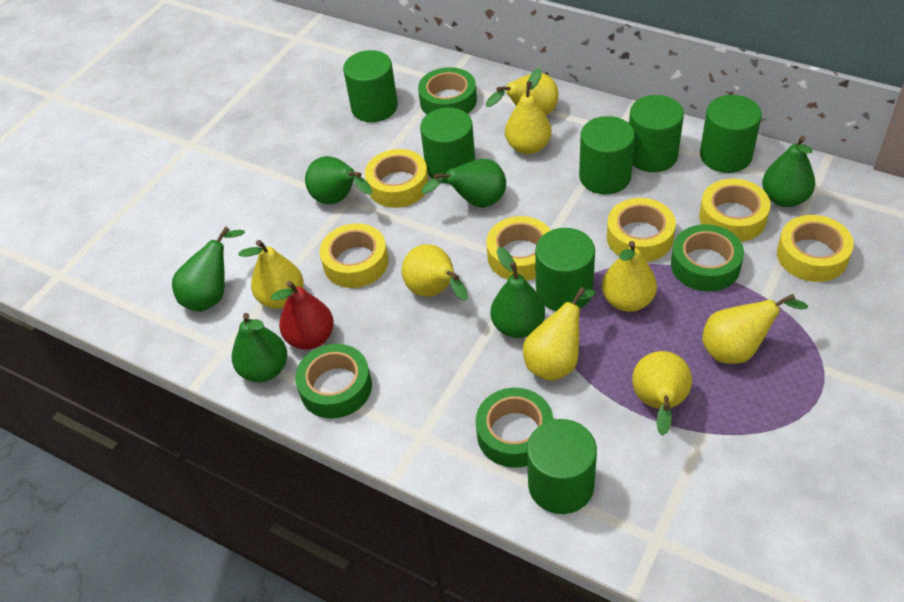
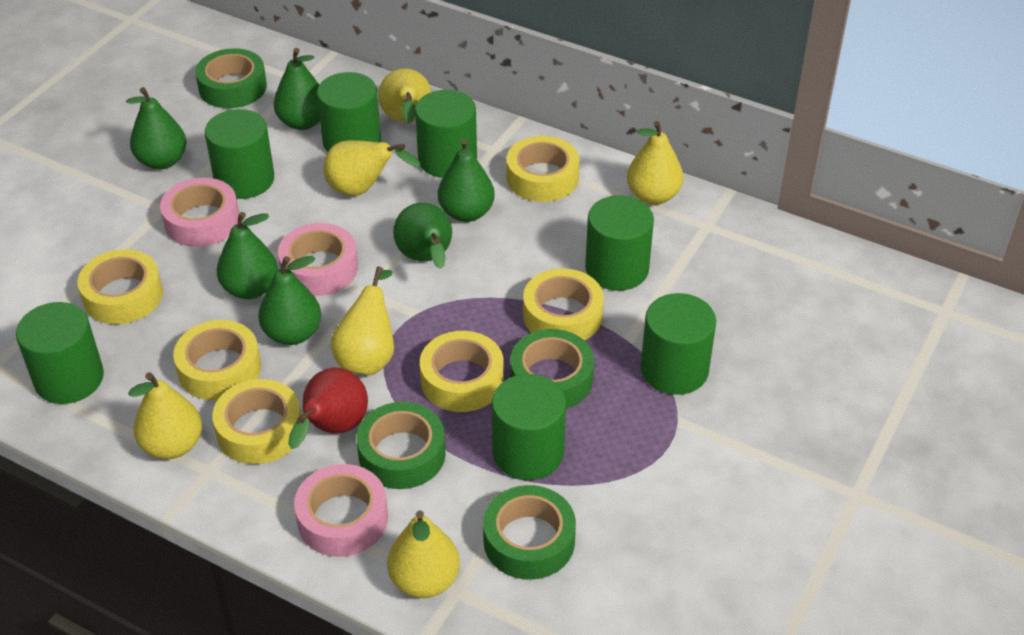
pink tape: none = 0 -> [160,178,239,247] [278,223,358,296] [294,464,388,557] = 3
yellow pear: [239,240,304,309] [402,244,468,301] [486,73,559,116] [505,68,552,154] [523,287,596,381] [602,241,657,312] [632,351,692,436] [702,294,808,364] = 8 -> [128,372,202,459] [323,140,421,196] [330,266,394,375] [378,68,431,123] [387,510,460,598] [627,121,684,205] = 6

